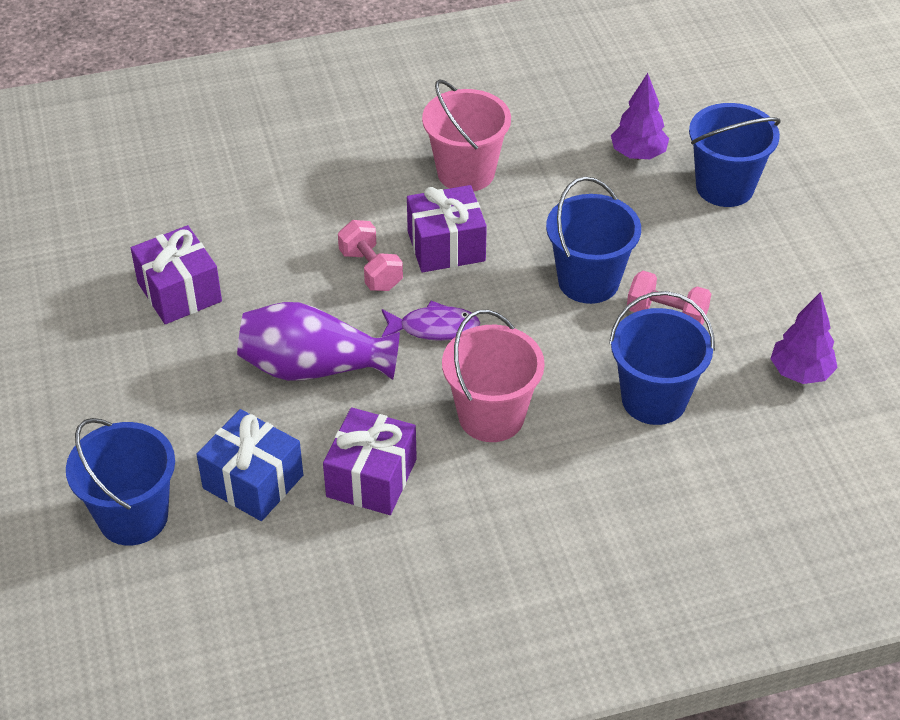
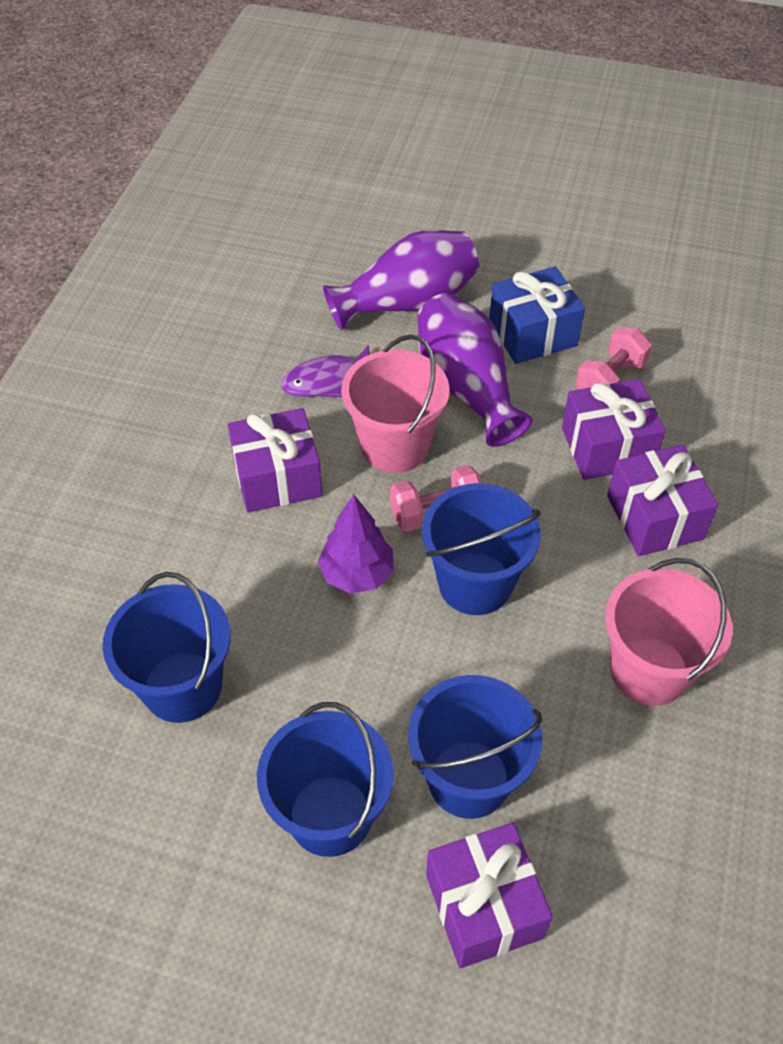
purple gift: [131,225,222,324] [323,407,417,515] [407,185,487,273] = 3 -> [228,408,322,513] [426,823,553,968] [562,379,666,480] [607,444,718,556] = 4
purple tree: [611,73,669,159] [771,292,838,384] = 2 -> [318,494,394,593] = 1
purple vase: [237,302,400,381] = 1 -> [323,230,479,331] [418,293,532,447] = 2

